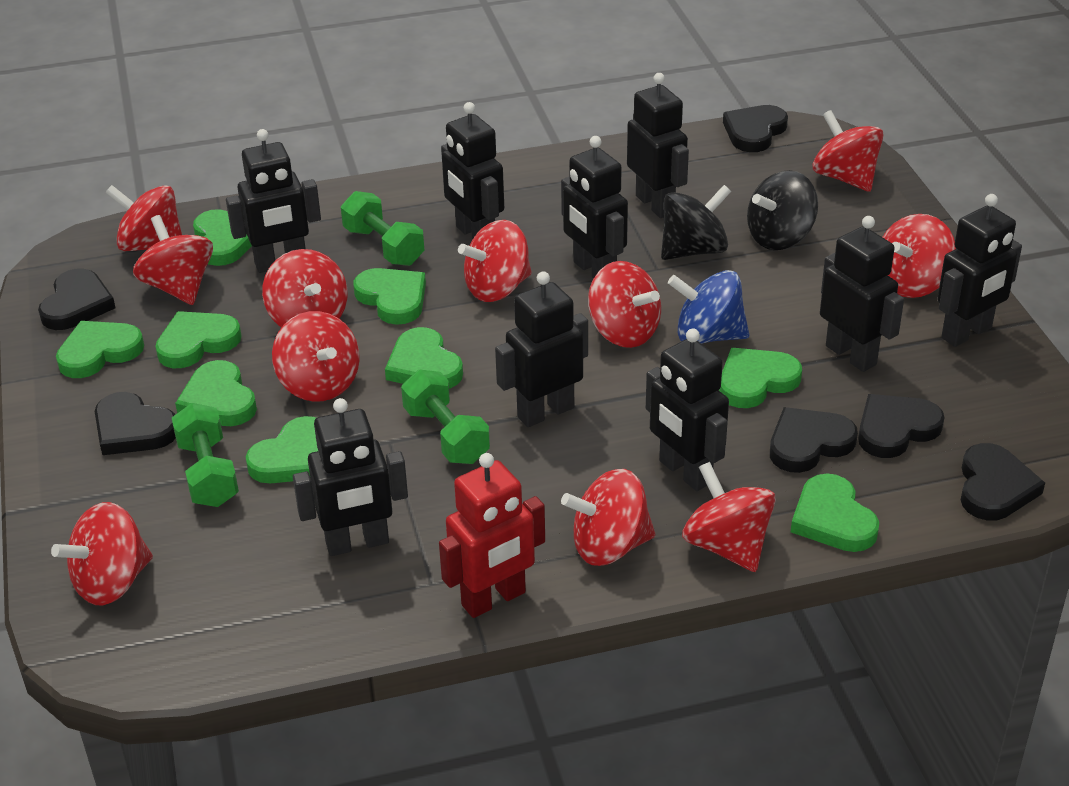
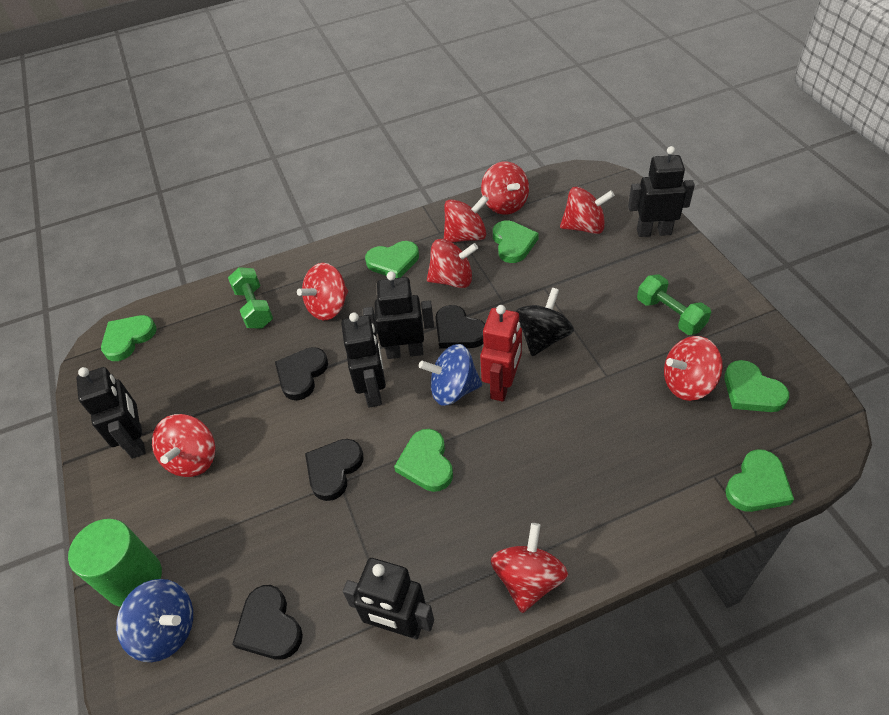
black heart: [38,268,116,330] [95,392,176,455] [723,105,788,152] [770,407,858,473] [858,394,945,458] [961,443,1045,520] = 6 -> [233,585,303,660] [275,347,328,400] [305,439,364,501] [435,305,485,349] = 4
black robot: [226,129,321,273] [293,398,408,556] [441,102,504,240] [495,271,588,427] [561,136,628,279] [627,73,689,218] [646,328,729,491] [820,216,904,372] [937,194,1022,347] = 9 -> [76,367,146,459] [341,312,386,408] [343,558,434,639] [363,271,434,359] [628,146,695,237] = 5
black spinning top: [661,185,731,260] [747,170,818,250] = 2 -> [515,288,574,356] = 1
blue spinning top: [668,270,749,344] = 1 -> [116,579,193,662] [419,344,482,405] = 2
green cylinder: none = 0 -> [68,519,162,607] = 1
green dumbbell: [172,403,239,507] [341,191,424,266] [401,370,490,464] = 3 -> [228,267,273,329] [637,274,711,335] = 2
green heart: [56,321,144,378] [155,311,242,368] [175,360,257,426] [193,209,252,266] [246,416,318,483] [354,268,426,325] [385,327,463,389] [719,348,802,408] [791,474,879,552] = 9 -> [101,315,157,361] [365,241,419,278] [394,429,453,492] [493,220,539,263] [724,360,789,412] [725,449,794,512] = 6
red spinning top: [51,502,153,605] [105,185,182,251] [133,215,213,305] [262,249,348,328] [272,311,360,402] [458,220,532,302] [561,469,655,566] [588,261,661,348] [682,462,776,572] [813,110,884,192] [883,214,956,298] = 11 -> [152,414,216,477] [297,263,348,320] [427,239,478,288] [444,195,489,243] [481,162,529,215] [491,523,568,613] [560,187,615,234] [664,336,723,401] = 8

